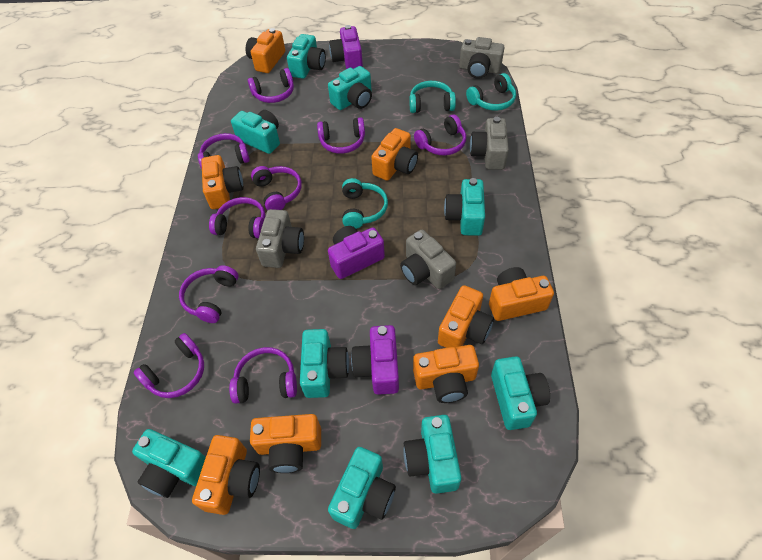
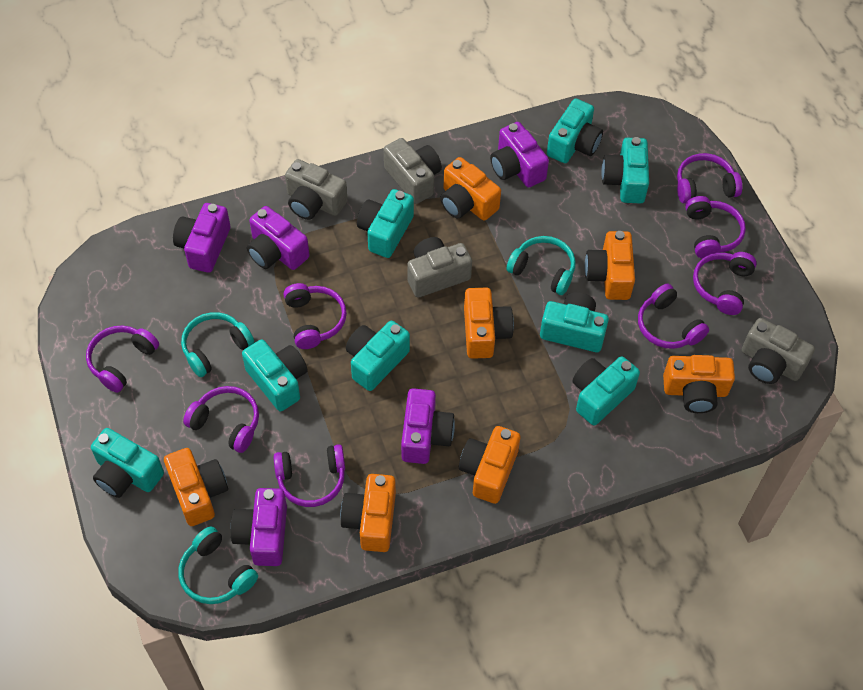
orange camera: [192,435,260,515] [201,155,244,209] [246,28,285,73] [250,414,321,473] [371,128,418,181] [413,345,479,403] [438,285,494,348] [489,267,554,321] = 8 -> [164,448,228,526] [340,474,396,552] [440,157,501,221] [459,426,520,504] [464,288,514,359] [585,231,635,300] [663,355,735,413] = 7
purple camera: [328,226,385,279] [329,25,363,69] [351,325,399,395] = 3 -> [173,203,230,273] [230,488,287,566] [247,206,309,270] [401,388,455,464] [490,122,549,188] = 5
purple headphones: [134,333,204,398] [179,265,238,323] [198,133,250,169] [209,197,265,238] [229,347,297,404] [248,68,294,103] [251,166,302,210] [317,117,365,154] [414,115,466,155] = 9 -> [86,325,159,393] [183,386,259,453] [274,444,345,507] [283,283,347,349] [638,284,709,349] [677,153,742,204] [685,196,746,258] [693,252,757,315] = 8
turquoise camera: [132,429,206,498] [231,110,280,154] [287,34,326,79] [300,329,349,398] [328,66,372,110] [328,447,396,529] [403,415,462,494] [444,178,485,236] [491,356,550,430] = 9 -> [91,428,164,498] [242,339,307,411] [346,321,410,391] [357,189,414,258] [540,292,609,352] [547,98,603,163] [572,356,640,425] [601,137,649,204] = 8

